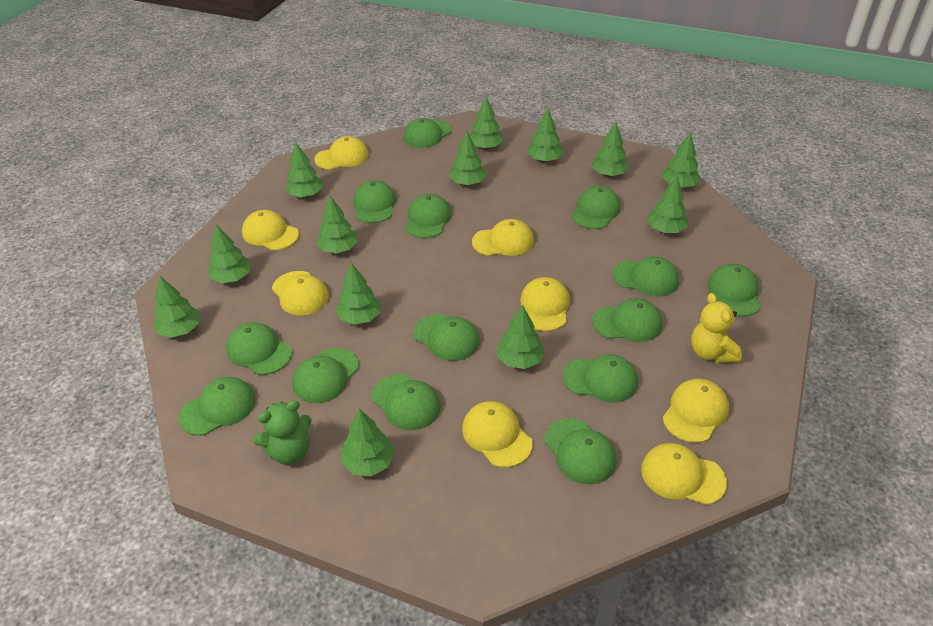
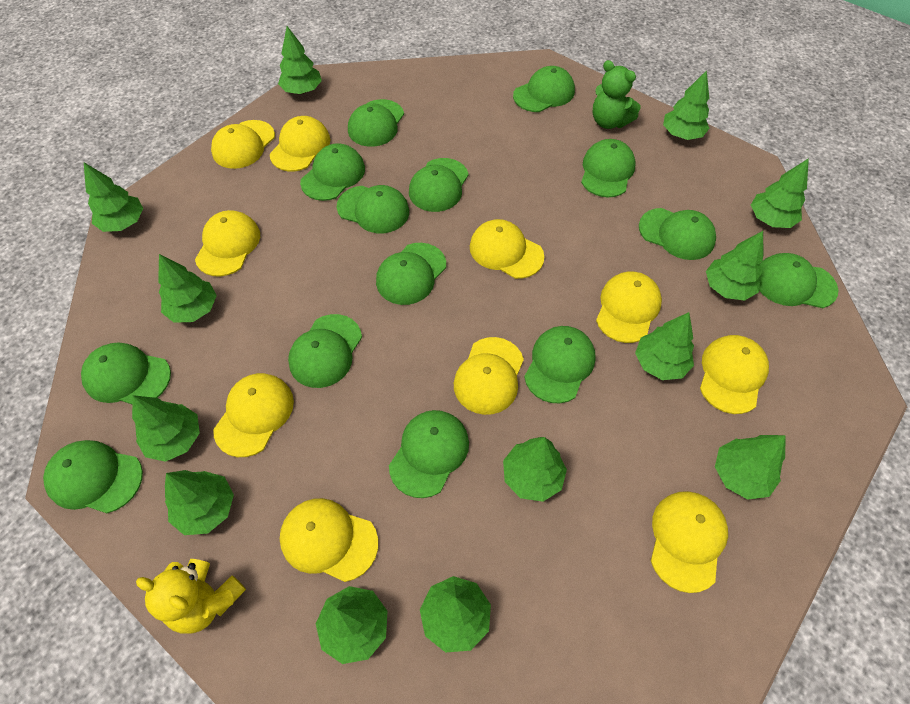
yellow cap: [242,210,299,250] [272,271,329,315] [314,136,369,170] [462,401,533,467] [472,219,534,256] [520,277,570,331] [641,443,727,505] [663,379,729,443] = 8 -> [195,210,260,277] [211,120,275,169] [213,373,294,457] [270,116,330,171] [280,498,378,582] [454,337,524,415] [470,219,544,279] [596,272,662,343] [651,491,728,593] [700,335,769,414] = 10

